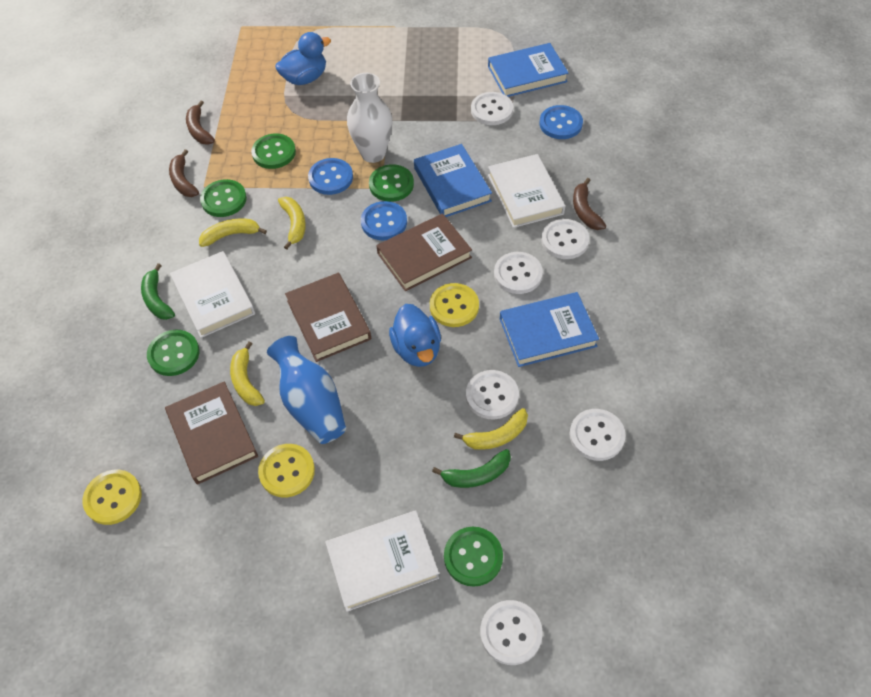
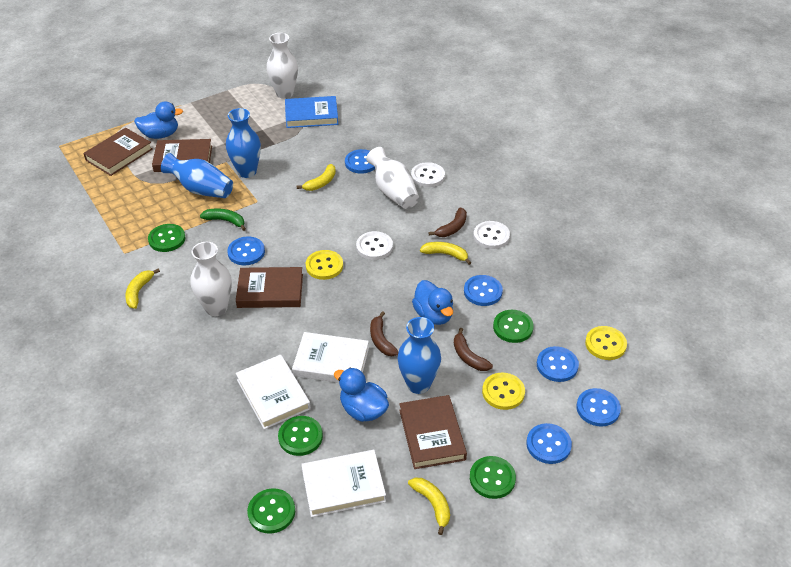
blue book: [414,144,492,217] [488,43,569,97] [500,292,599,367] = 3 -> [285,96,338,128] = 1
blue button: [308,158,353,195] [361,201,407,240] [540,105,583,139] = 3 -> [227,236,265,265] [345,149,375,174] [464,275,503,306] [526,423,572,464] [537,346,579,382] [576,388,621,427] = 6
blue duck: [275,32,331,85] [389,304,441,367] = 2 -> [134,101,183,139] [334,368,389,422] [412,280,453,325] = 3
blue vase: [267,336,346,444] = 1 -> [161,153,233,198] [226,108,261,178] [398,317,441,394] = 3
brown book: [165,381,258,485] [285,273,371,362] [376,213,472,291] = 3 -> [83,128,153,176] [152,139,212,172] [236,267,303,308] [399,395,467,469] = 4
green banana: [141,263,175,320] [432,449,511,488] = 2 -> [200,208,246,231] = 1
white button: [466,370,519,419] [471,92,513,125] [480,600,543,665] [494,252,543,294] [541,219,589,259] [569,409,626,461] = 6 -> [356,231,393,260] [411,162,445,187] [474,221,510,249] = 3
white vase: [347,73,392,163] = 1 -> [191,242,232,316] [267,33,298,99] [366,147,419,209] = 3

